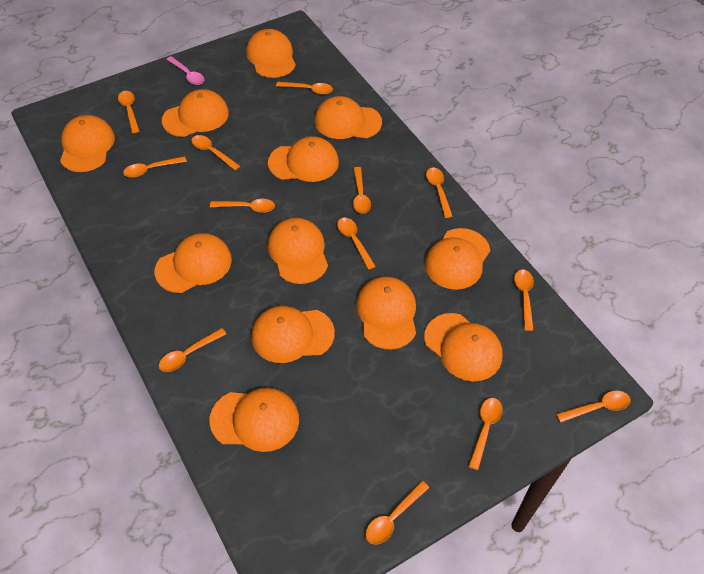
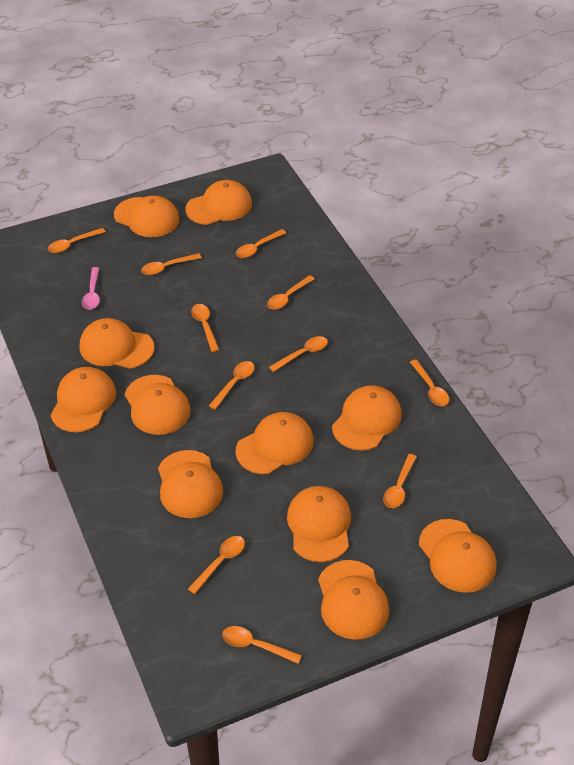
orange cap: [60,115,115,172] [154,233,232,293] [162,89,229,137] [209,388,299,452] [246,29,296,78] [251,306,335,363] [268,136,339,182] [268,218,328,284] [315,96,382,139] [356,277,416,349] [424,313,503,382] [425,228,490,290] = 12 -> [51,367,116,432] [80,318,155,369] [114,195,179,237] [125,375,190,435] [158,450,223,518] [185,180,252,225] [236,412,314,474] [287,486,351,562] [318,560,390,640] [332,385,402,451] [419,519,497,593] = 11
orange spoon: [118,91,139,133] [123,156,187,178] [159,328,226,372] [191,135,240,170] [210,199,275,213] [276,82,333,95] [337,218,376,270] [353,167,371,214] [366,481,429,545] [426,168,453,218] [468,398,503,470] [514,269,534,331] [556,391,631,423] = 13 -> [48,228,106,253] [141,253,202,275] [188,536,245,594] [191,304,219,352] [209,361,255,409] [222,626,302,664] [236,229,286,258] [267,275,315,310] [269,336,328,372] [383,454,417,508] [410,359,449,406] = 11

